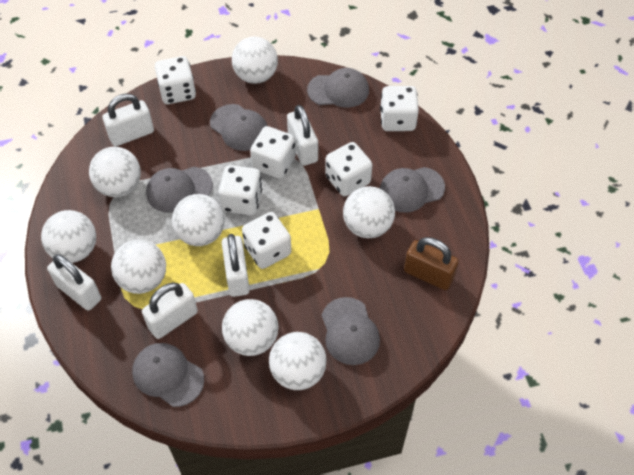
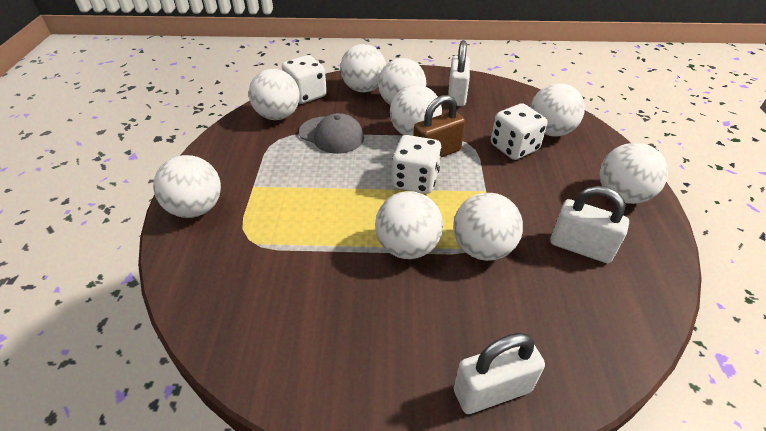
grey cap: [132,343,204,407] [146,167,213,213] [210,104,267,151] [307,68,369,108] [322,297,380,365] [380,167,445,213] = 6 -> [299,113,364,154] = 1
white ball: [41,210,96,263] [89,147,141,197] [111,239,166,294] [172,194,225,246] [222,299,279,356] [232,37,278,84] [269,332,327,390] [343,186,395,238] = 8 -> [153,155,221,218] [249,69,300,120] [340,44,386,92] [375,191,443,259] [378,58,426,105] [390,85,442,136] [453,193,523,261] [530,83,585,137] [600,143,668,204] = 9
white dice: [155,56,196,104] [218,165,262,215] [242,212,291,269] [250,126,296,179] [325,142,372,196] [380,86,419,131] = 6 -> [282,55,327,104] [392,135,442,194] [491,103,548,160] = 3
white padlock: [47,254,101,311] [102,93,154,146] [142,282,198,339] [222,234,250,297] [287,105,318,166] = 5 -> [448,40,470,106] [454,333,545,414] [550,186,629,263] = 3

